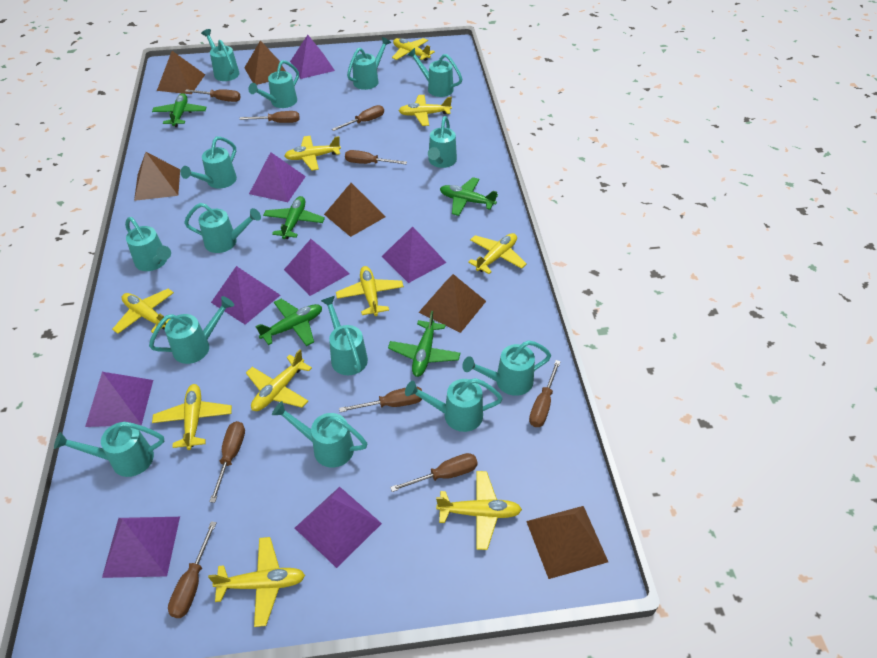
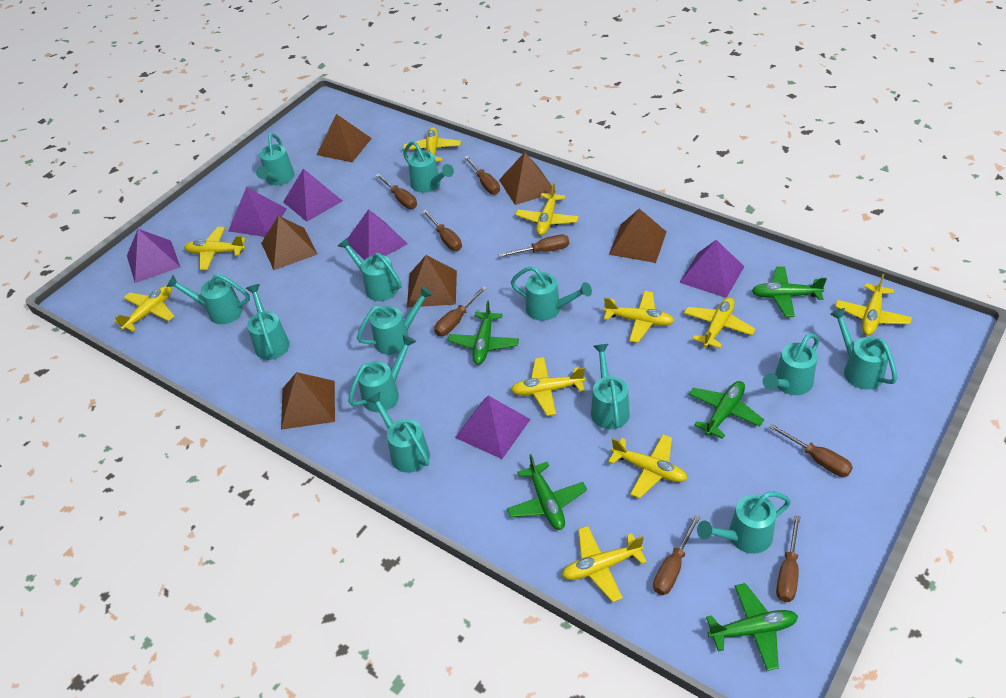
brown screwdriver: [168,521,217,618] [185,89,241,102] [209,421,245,503] [239,111,300,123] [332,105,384,131] [339,387,422,412] [345,150,407,164] [390,453,478,492] [529,360,561,427] = 9 -> [375,174,417,209] [422,210,462,251] [434,286,487,336] [464,156,500,194] [498,234,569,257] [653,515,700,595] [769,424,853,477] [776,515,800,602] = 8
purple pyramid: [85,372,153,427] [102,517,180,578] [211,266,280,325] [249,152,306,202] [284,239,349,296] [290,35,335,79] [295,487,382,568] [382,226,446,283] = 8 -> [127,229,180,283] [228,187,287,237] [283,169,342,222] [348,209,407,260] [455,396,531,459] [679,240,745,298] = 6
turquoise watering can: [54,422,164,477] [125,217,171,271] [149,296,234,364] [180,137,237,189] [184,203,261,253] [201,29,240,81] [248,60,299,108] [272,401,367,468] [321,296,368,375] [347,37,391,90] [405,378,503,432] [407,48,462,97] [428,116,457,168] [462,340,551,396] = 14 -> [166,274,250,324] [246,284,290,360] [256,133,295,185] [338,238,402,301] [348,335,416,412] [357,286,433,355] [367,392,430,473] [403,141,454,193] [511,266,592,321] [591,344,630,429] [697,492,791,554] [763,333,819,395] [830,308,897,390] = 13

